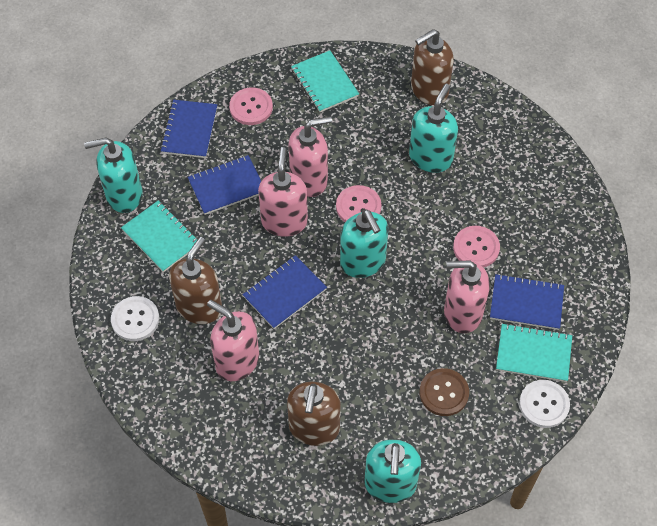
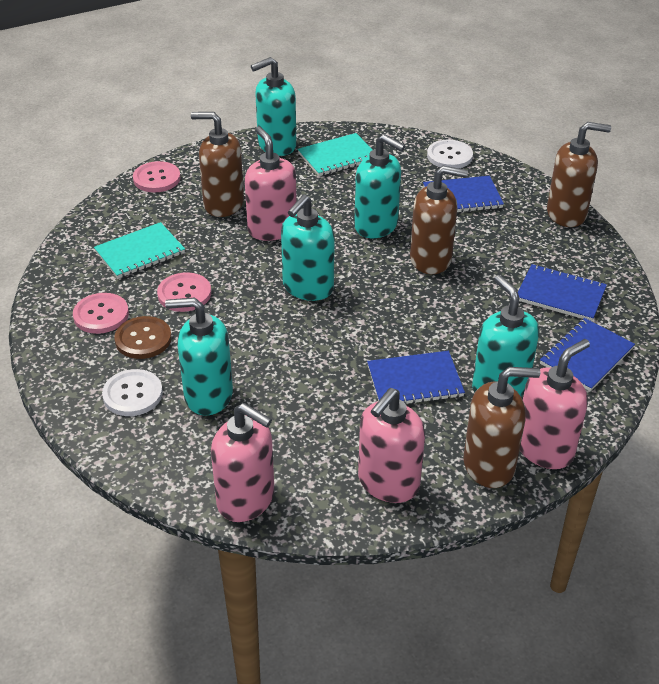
brown soap dispenser: [169,237,222,324] [287,382,340,446] [411,29,454,105] = 3 -> [191,112,244,217] [410,166,468,274] [463,367,540,488] [547,122,611,227] = 4
turquoise notebook: [121,201,198,272] [291,50,359,112] [496,323,572,382] = 3 -> [94,222,185,279] [298,133,372,176] = 2
turquoise soap dispenser: [84,138,143,213] [340,209,388,278] [364,439,421,503] [409,84,458,173] = 4 -> [165,297,233,415] [251,57,297,156] [281,195,335,301] [354,134,405,238] [472,275,539,397] = 5

